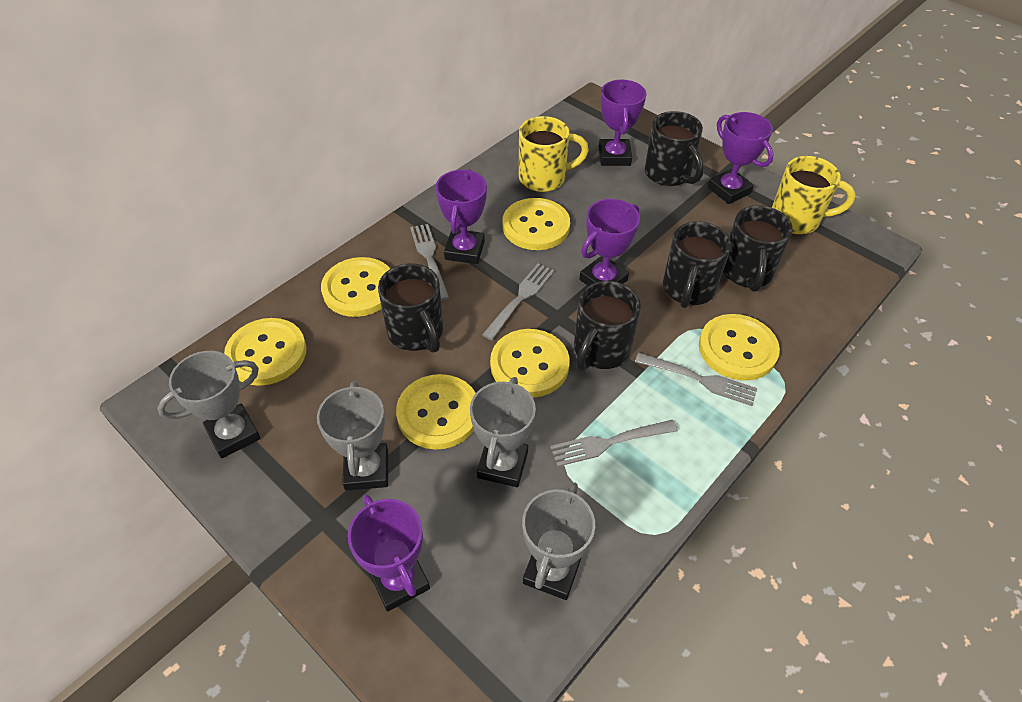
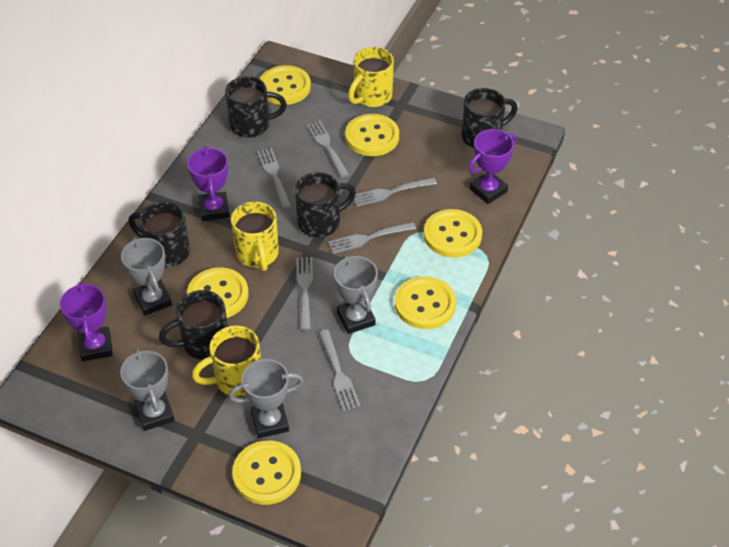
grey fork: [410,224,449,301] [482,263,554,340] [550,420,678,467] [635,353,757,406] = 4 -> [257,148,292,209] [296,257,313,330] [307,121,350,178] [319,330,360,411] [328,222,416,254] [354,178,437,207] = 6
purple trophy: [348,494,430,612] [435,169,487,264] [579,199,640,286] [599,79,646,166] [708,112,774,204] = 5 -> [60,282,113,361] [187,146,230,221] [468,129,517,204] = 3
yellow mug: [519,116,589,192] [772,156,856,234] = 2 -> [192,326,261,397] [231,201,279,271] [348,47,394,107] = 3

